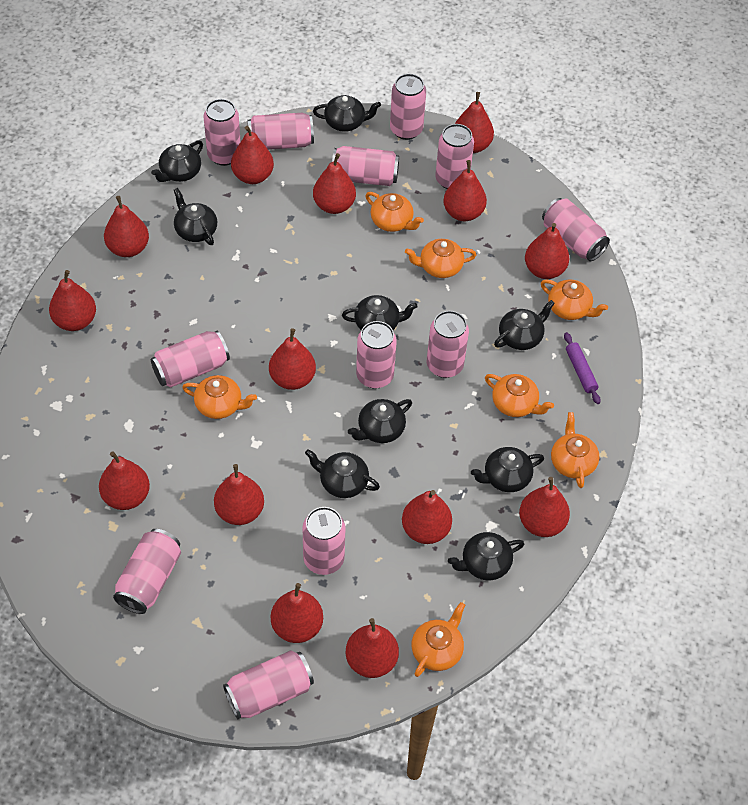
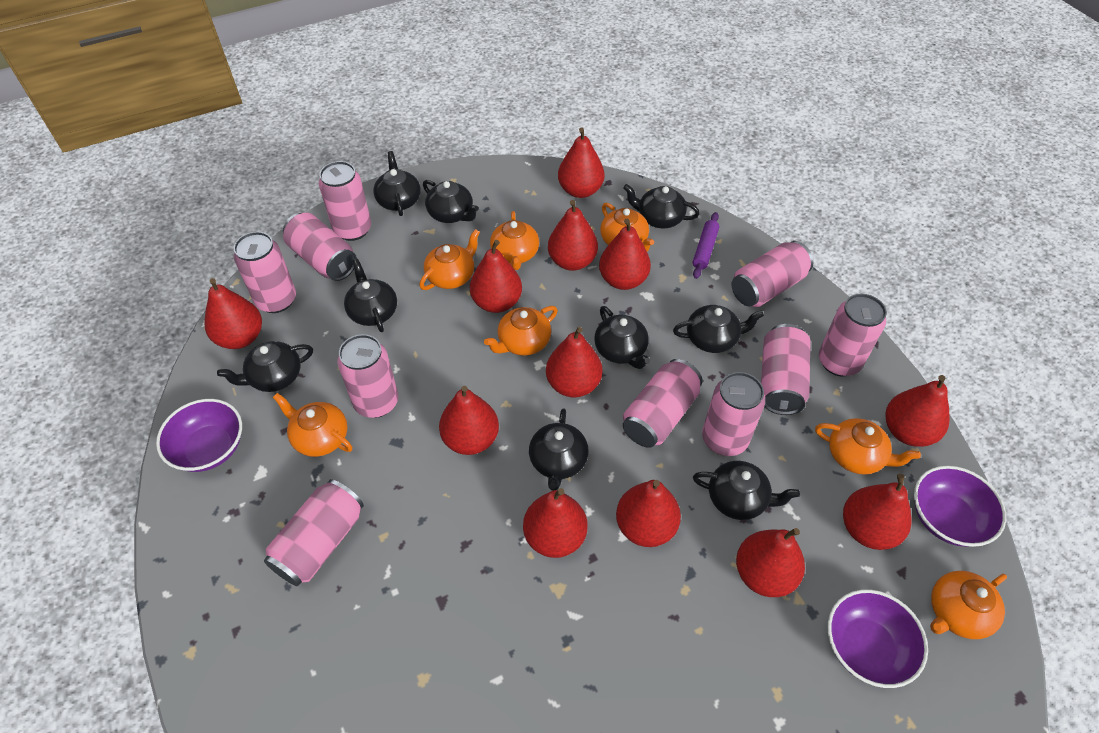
pink can: [113,529,181,614] [151,331,230,387] [204,99,241,166] [223,650,314,719] [248,113,314,150] [302,507,345,575] [332,146,399,186] [356,321,397,389] [390,74,426,140] [427,311,469,378] [435,124,474,189] [542,198,610,261] = 12 -> [234,232,296,313] [264,479,364,586] [283,213,357,281] [319,161,371,241] [337,334,398,418] [623,359,703,448] [702,372,765,456] [732,241,814,307] [761,324,810,415] [819,294,887,377] = 10
purple bowl: none = 0 -> [156,399,242,472] [828,589,928,688] [914,466,1006,547] = 3
red pear: [49,270,96,331] [99,451,150,510] [104,196,149,257] [214,464,264,525] [231,126,274,184] [269,328,316,390] [271,583,323,643] [313,153,356,214] [346,618,399,678] [402,490,452,544] [443,160,487,221] [455,92,494,153] [519,477,570,537] [525,223,569,279] = 14 -> [204,278,262,349] [439,386,499,455] [470,240,522,313] [523,488,587,558] [546,327,602,397] [548,200,598,271] [558,128,605,198] [599,219,651,290] [616,480,681,547] [736,528,805,597] [843,474,912,550] [886,375,950,447] = 12

